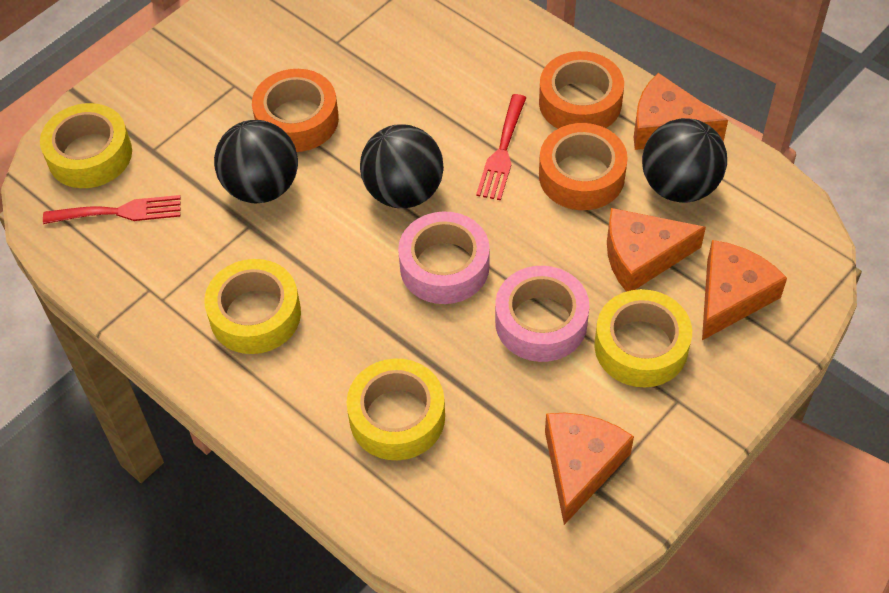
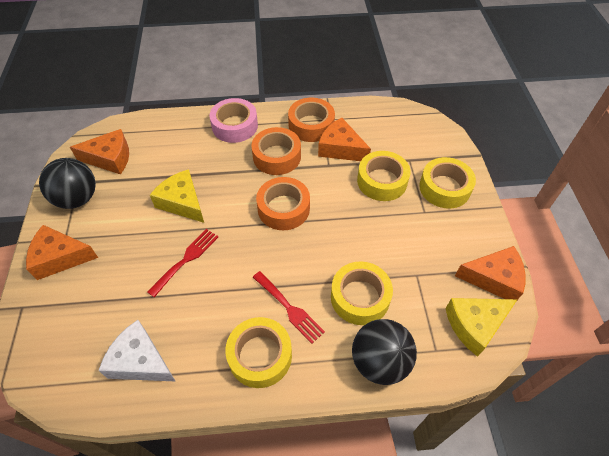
black ball: [214,120,298,203] [360,124,444,208] [642,118,727,203] = 3 -> [39,158,96,209] [352,319,417,385] = 2
pink tape: [398,212,490,304] [495,266,589,362] = 2 -> [209,98,258,143] = 1
white cheese: none = 0 -> [98,320,176,382] = 1
yellow cheese: none = 0 -> [150,169,204,223] [445,298,518,357] = 2

